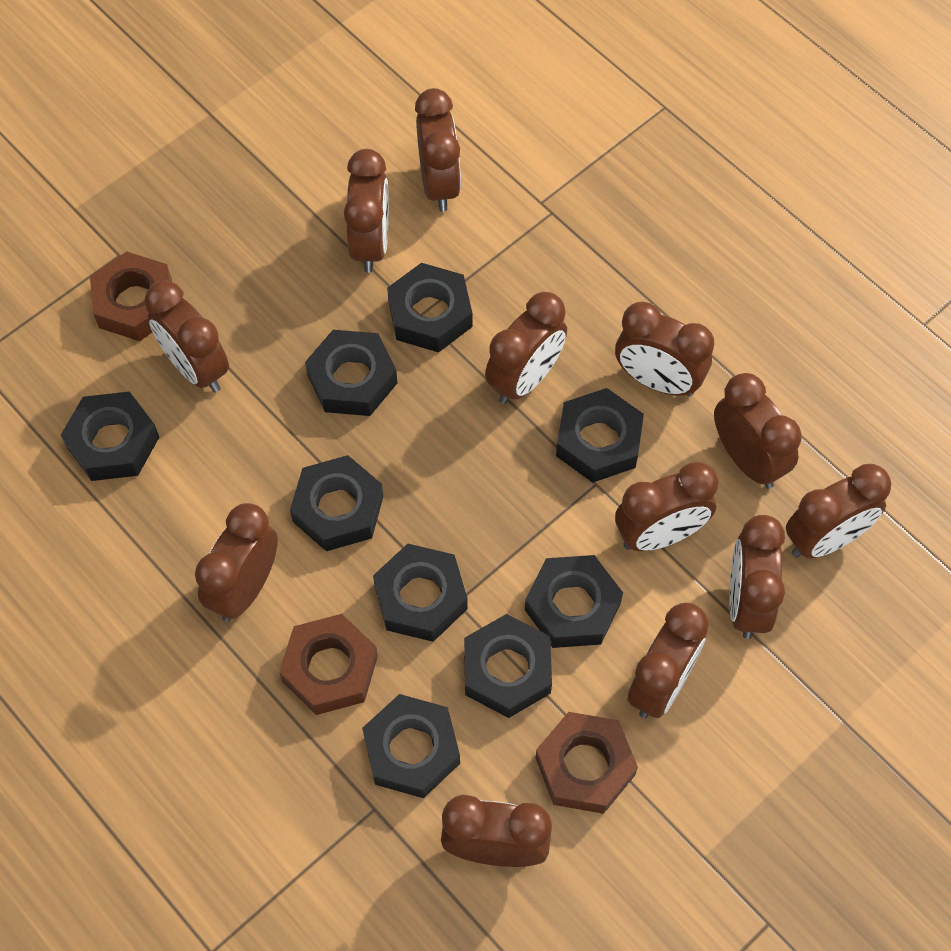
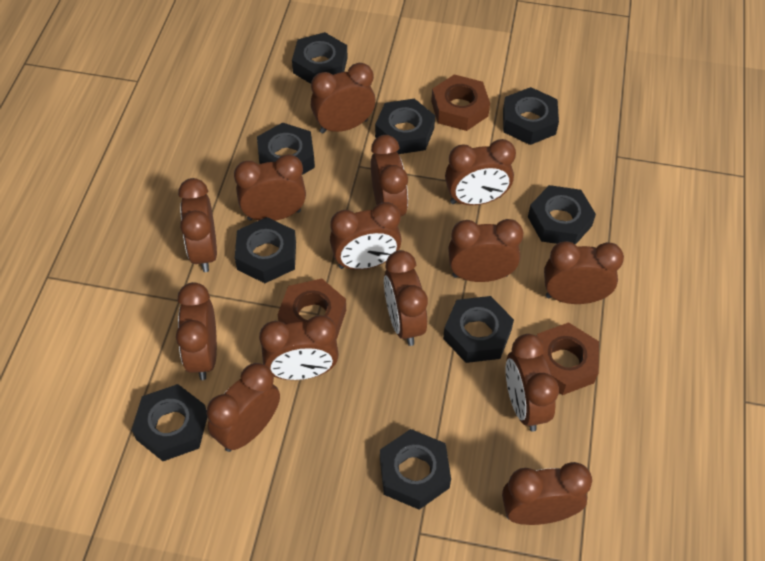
brown clock: [144,281,229,392] [195,503,278,621] [344,149,389,273] [415,88,461,212] [441,795,552,867] [485,292,567,404] [615,302,714,397] [615,462,718,551] [628,602,709,718] [714,373,802,489] [729,515,785,639] [786,464,891,558] = 12 -> [176,282,217,380] [178,178,217,272] [207,363,280,452] [234,154,306,221] [259,315,339,380] [311,63,375,133] [330,202,402,270] [371,135,408,216] [384,250,428,346] [445,139,516,205] [448,219,523,282] [502,462,592,525] [506,334,559,432] [544,241,624,304] = 14

